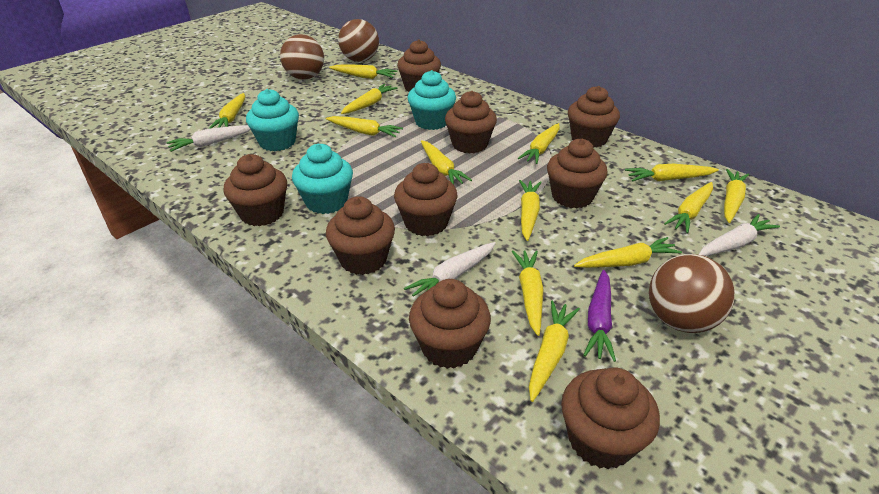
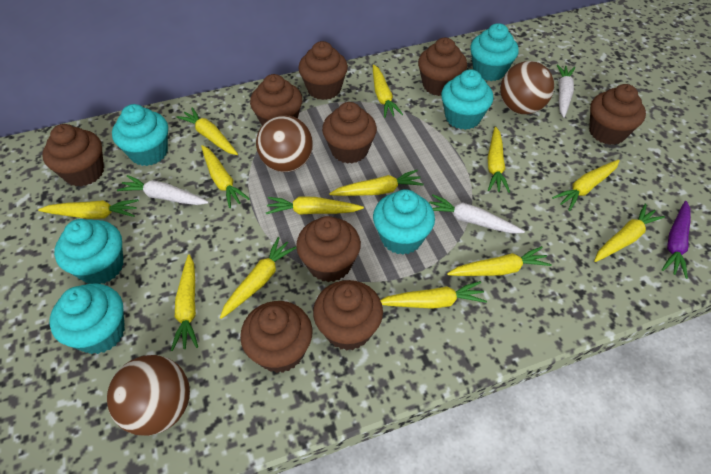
turquoise cupcake: [246,89,299,151] [292,144,353,214] [408,70,456,130] = 3 -> [49,283,125,354] [54,219,123,284] [112,104,168,166] [373,189,435,255] [441,69,493,130] [470,23,519,81] = 6

